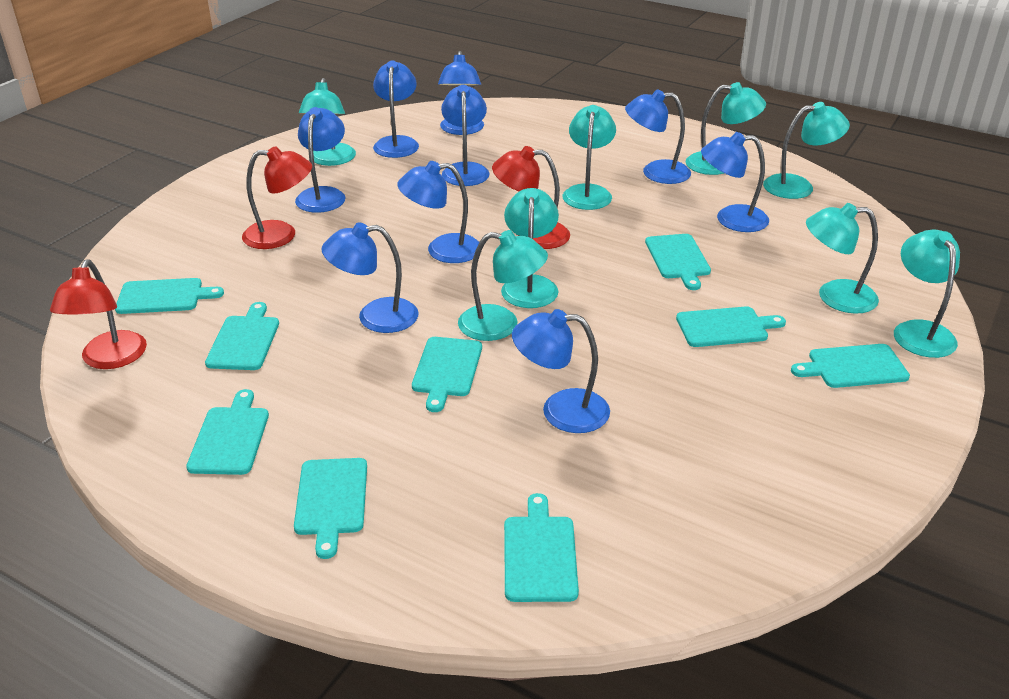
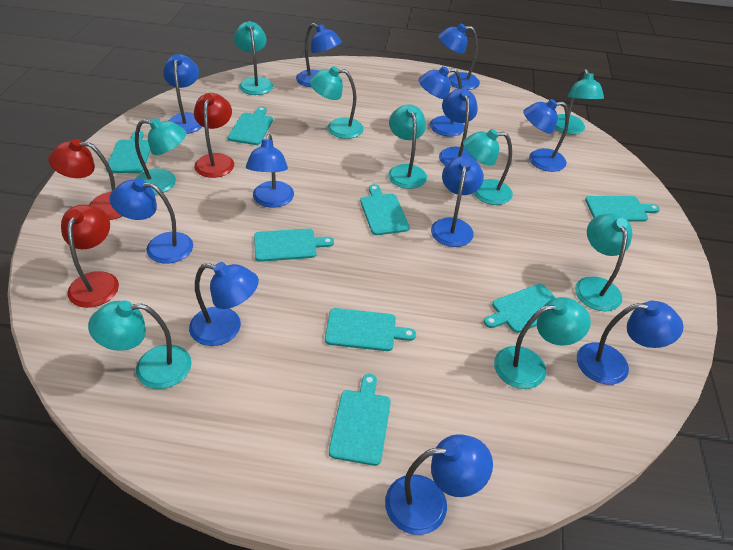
blue lamp: [295,107,346,213] [321,222,419,333] [373,60,419,158] [397,161,479,263] [438,51,484,135] [441,85,490,186] [512,309,610,433] [625,89,691,184] [701,132,769,232] = 9 -> [110,178,193,264] [163,54,202,134] [189,262,259,346] [246,134,294,208] [296,23,342,87] [385,434,493,535] [419,66,465,137] [431,156,484,247] [438,24,480,90] [439,89,478,166] [523,99,569,172] [577,301,683,385] = 12
turquoise cutting board: [115,278,224,314] [186,389,269,475] [205,302,279,370] [294,458,367,559] [412,337,482,412] [504,493,579,602] [645,234,711,290] [676,306,786,347] [791,344,910,388] = 9 -> [106,131,150,173] [228,106,273,145] [254,229,334,262] [325,308,416,351] [329,374,391,466] [360,184,409,235] [484,284,556,333] [585,196,660,222] = 8
turquoise lamp: [299,78,356,166] [458,230,548,341] [501,188,559,308] [563,105,616,210] [686,82,766,175] [763,102,850,199] [806,203,879,314] [894,229,960,358] = 8 -> [88,300,192,389] [135,117,186,195] [234,21,273,95] [309,66,364,139] [388,104,427,189] [463,129,513,205] [494,297,591,389] [555,69,604,134] [575,213,632,311] = 9

